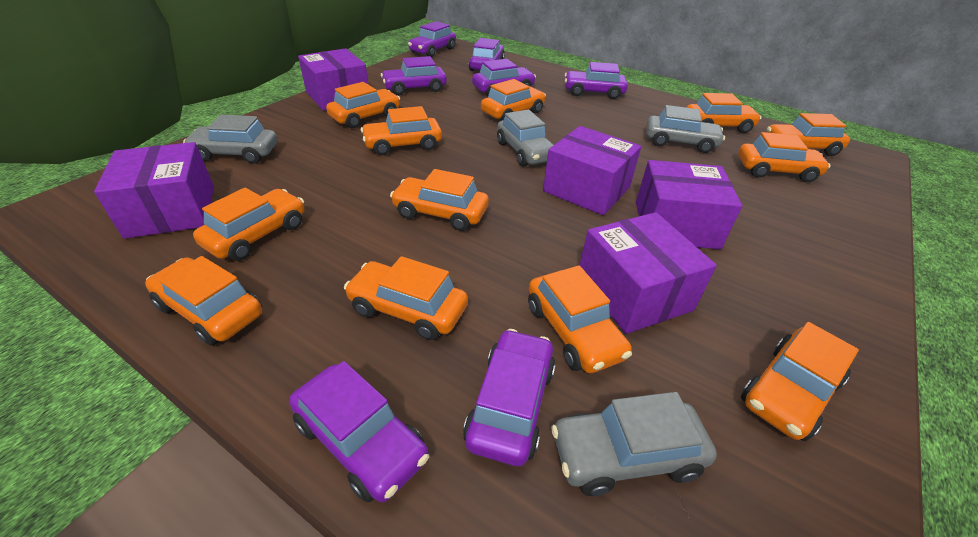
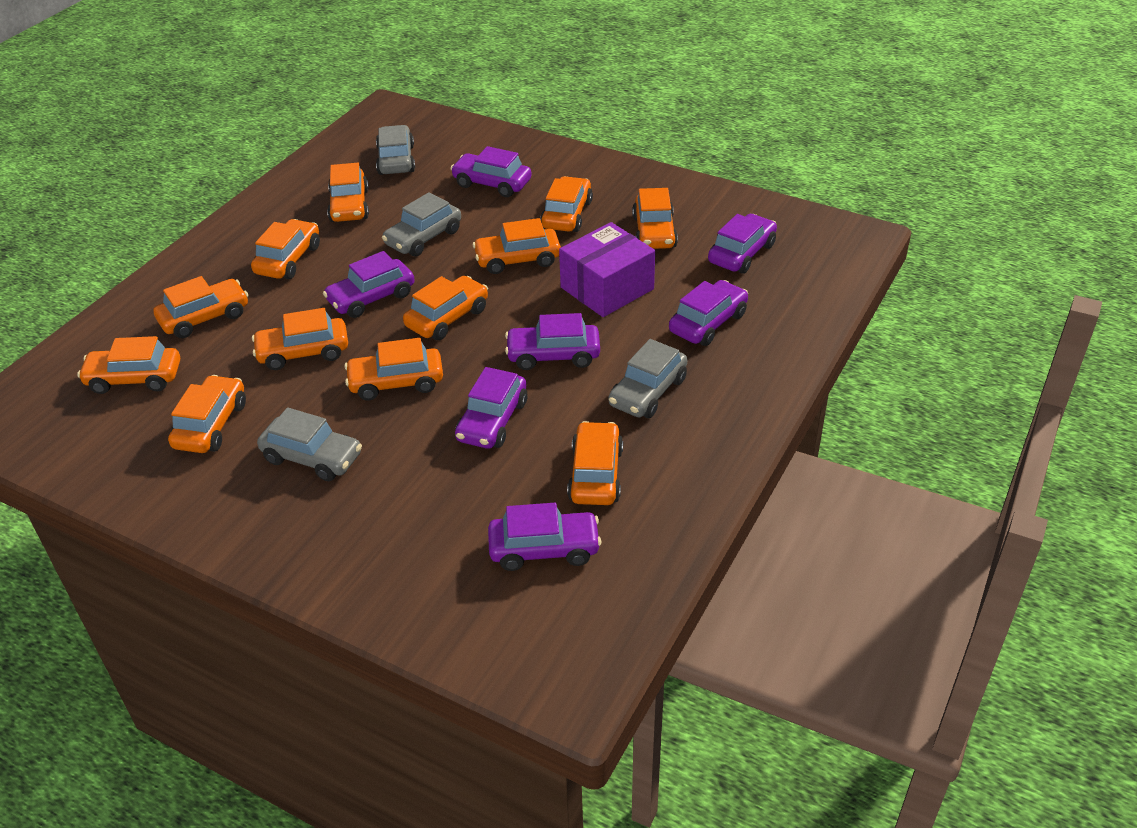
purple box: [94,142,214,239] [298,48,368,111] [543,126,641,215] [580,212,717,334] [636,160,742,249] = 5 -> [559,222,655,317] = 1

